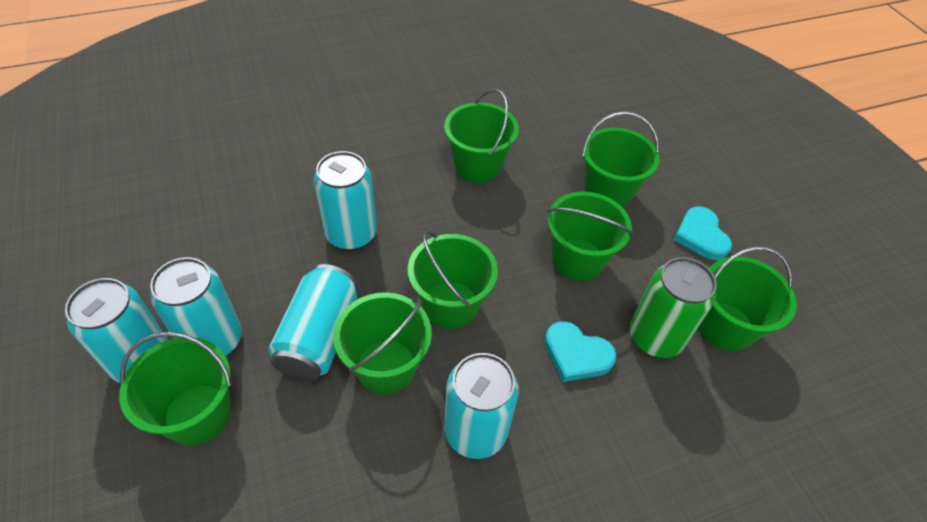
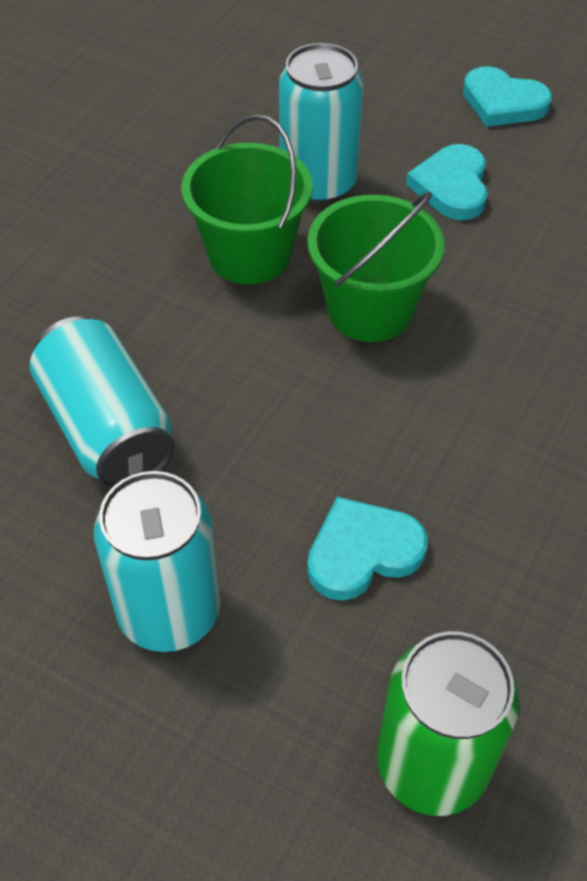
green bucket: [119,332,231,445] [333,292,432,394] [408,230,498,329] [444,89,519,183] [547,192,633,281] [582,111,660,208] [698,246,797,351] = 7 -> [182,114,313,285] [308,192,445,342] = 2
turquoise can: [65,278,168,383] [150,257,242,356] [269,264,357,381] [314,151,377,250] [444,353,519,459] = 5 -> [30,316,175,489] [94,471,220,652] [279,43,364,204] = 3
turquoise heart: [544,321,616,382] [674,207,732,260] = 2 -> [307,497,428,601] [406,144,488,220] [463,66,552,127] = 3

